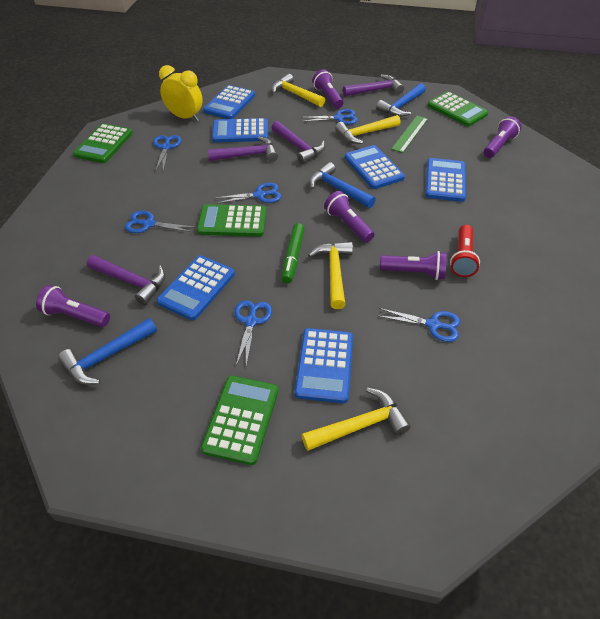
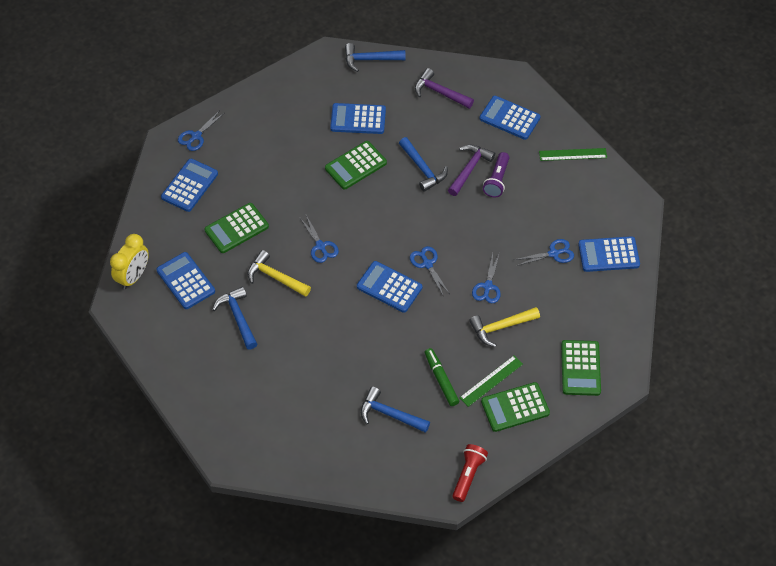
blue hammer: [58,318,157,385] [309,162,376,208] [376,83,426,117] = 3 -> [212,286,257,350] [345,43,406,72] [361,386,430,433] [399,137,448,192] = 4
blue scissors: [125,211,196,233] [153,135,181,171] [215,183,281,204] [235,300,272,366] [300,109,358,125] [378,308,461,342] = 6 -> [178,110,224,151] [300,215,339,263] [410,246,450,297] [472,253,501,303] [514,239,574,266] = 5
green ruler: [391,116,428,153] = 1 -> [459,355,523,407] [539,148,607,161] = 2
purple flashlight: [36,285,110,327] [313,69,343,109] [324,191,375,242] [380,251,447,280] [484,116,521,158] = 5 -> [483,152,509,198] = 1
purple hammer: [87,255,166,305] [208,136,278,162] [272,121,325,164] [343,74,404,97] = 4 -> [415,68,474,109] [448,145,495,196] = 2
yellow hammer: [272,74,325,107] [302,388,411,451] [308,242,353,309] [335,115,400,144] = 4 -> [247,250,311,297] [469,307,540,347] = 2

